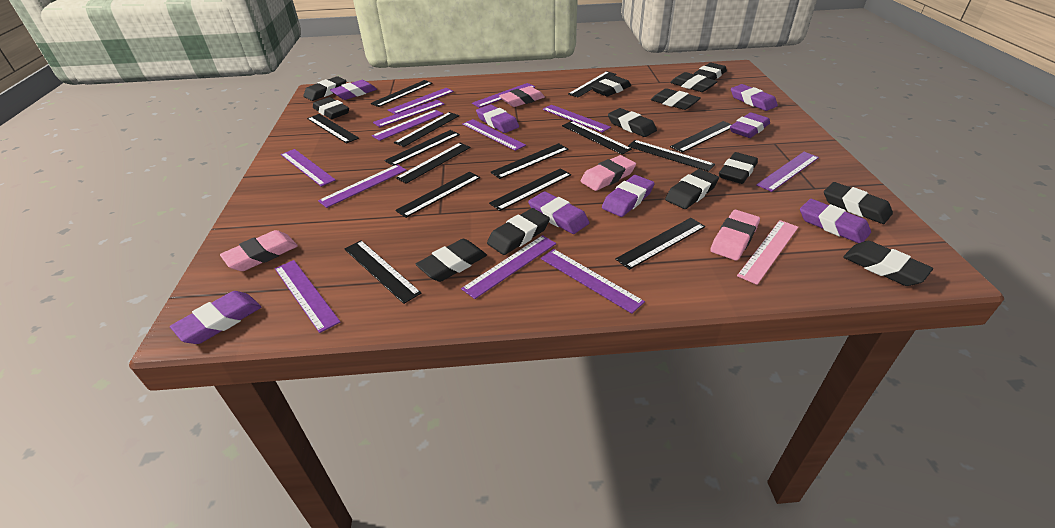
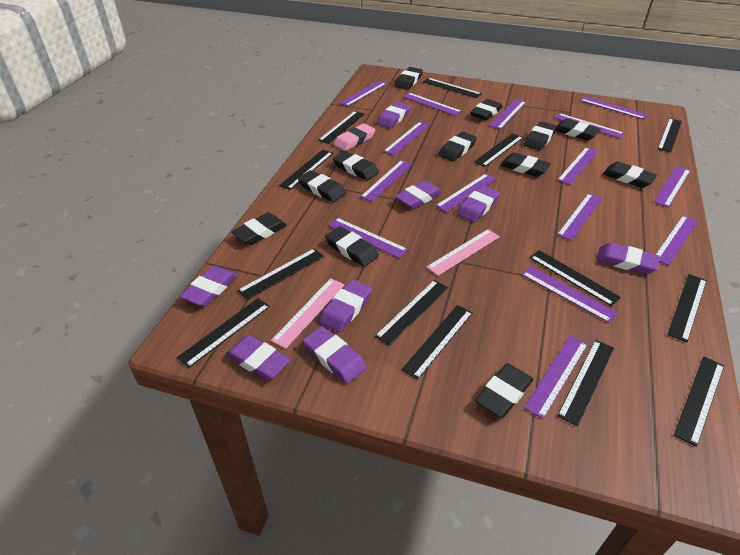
black eraser: [303,76,346,101] [313,97,349,119] [416,239,487,282] [487,208,550,255] [591,76,631,97] [608,108,657,137] [651,88,701,110] [665,169,719,209] [670,72,718,92] [694,63,727,80] [719,152,758,184] [824,182,893,224] [843,241,933,286] = 13 -> [231,212,287,245] [298,170,346,202] [325,226,379,267] [333,151,379,180] [394,67,423,90] [438,132,477,161] [470,99,503,120] [475,363,533,418] [500,152,551,177] [524,121,557,151] [556,119,601,141] [603,162,657,188] = 12
black ruler: [307,114,359,144] [344,240,421,304] [371,80,433,107] [384,130,460,166] [394,112,459,147] [395,172,480,218] [396,143,471,184] [489,168,571,211] [491,143,569,179] [562,121,632,155] [568,71,617,98] [615,218,705,270] [628,140,715,172] [670,121,732,153] = 14 -> [177,298,270,368] [237,249,324,300] [279,150,333,190] [318,111,365,144] [375,280,448,346] [401,305,473,380] [423,78,482,98] [474,133,523,167] [530,250,621,306] [557,340,614,427] [658,118,682,153] [667,274,707,342] [674,357,724,447] = 13
pink eraser: [220,230,298,271] [499,86,545,107] [580,155,636,191] [710,210,760,261] = 4 -> [334,124,375,151] = 1
pink ruler: [737,220,798,285] = 1 -> [271,278,345,349] [426,229,500,276] = 2
purple ruler: [275,260,340,333] [281,149,336,187] [318,164,407,208] [372,110,444,141] [373,100,444,127] [388,88,454,114] [461,235,556,299] [463,119,526,151] [472,83,535,108] [541,249,645,314] [543,105,611,133] [756,152,819,192] = 12 -> [328,218,408,258] [339,81,387,106] [360,160,413,202] [383,122,430,156] [402,93,462,116] [435,174,496,212] [490,99,526,129] [521,266,617,323] [524,336,588,419] [554,113,624,138] [557,147,598,185] [557,193,602,241] [580,96,648,120] [654,166,691,207] [656,215,698,266] = 15

